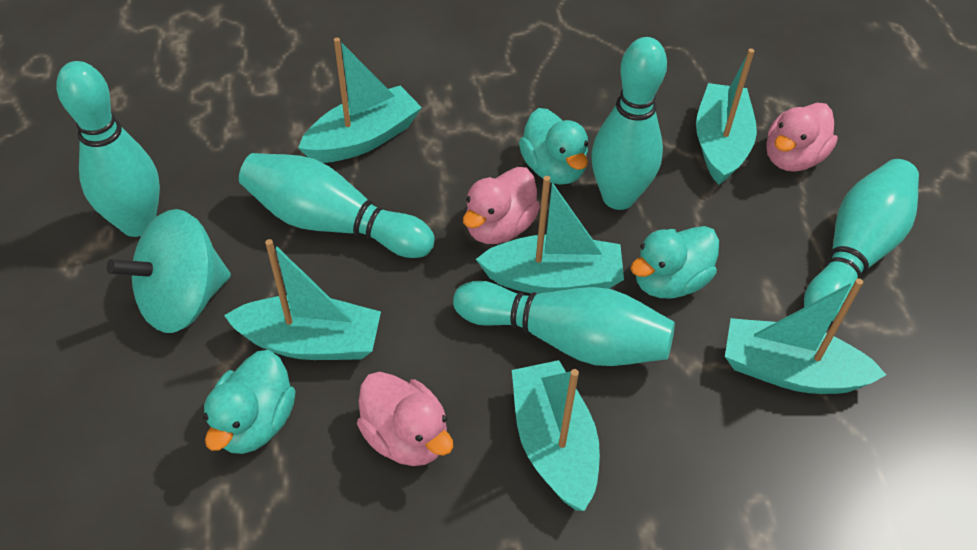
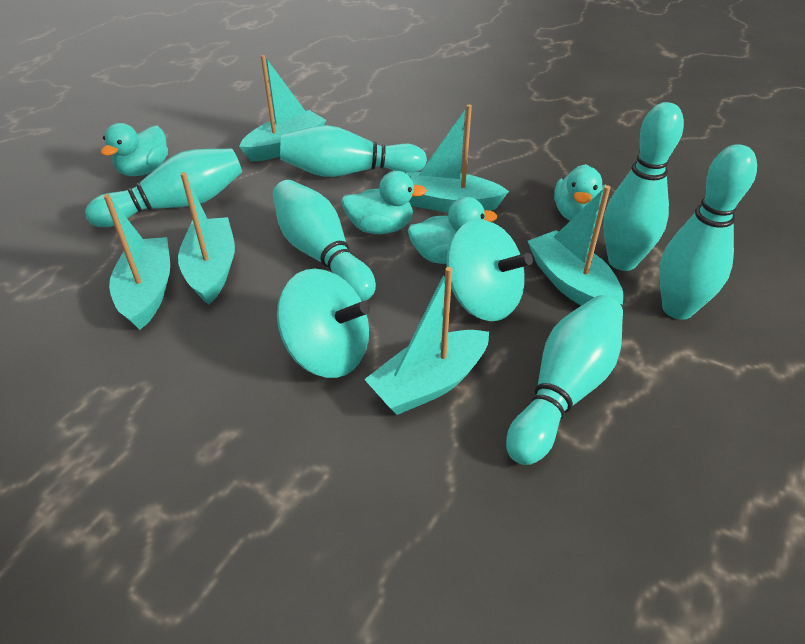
pink duck: [357,372,453,466] [463,167,540,244] [766,103,838,172] = 3 -> none = 0
turquoise bowling pin: [56,61,160,237] [239,153,435,258] [453,281,675,366] [591,37,667,210] [804,159,919,321] = 5 -> [85,149,242,227] [273,180,376,301] [280,125,427,177] [506,295,623,465] [603,102,684,271] [659,144,757,320] = 6
turquoise duck: [203,350,295,454] [519,108,588,185] [630,226,719,298] = 3 -> [101,123,168,176] [341,171,427,234] [408,197,497,264] [554,164,606,220] = 4
turquoise spinning top: [107,209,231,333] = 1 -> [277,269,370,378] [446,219,533,321] = 2

